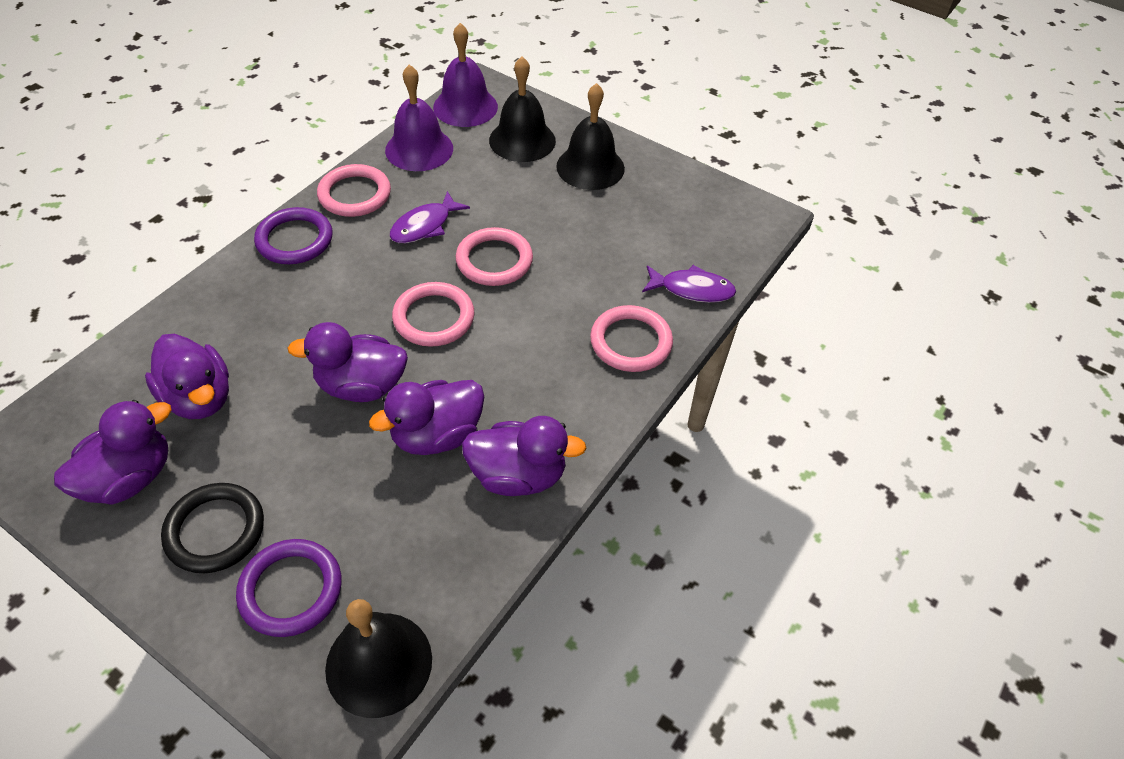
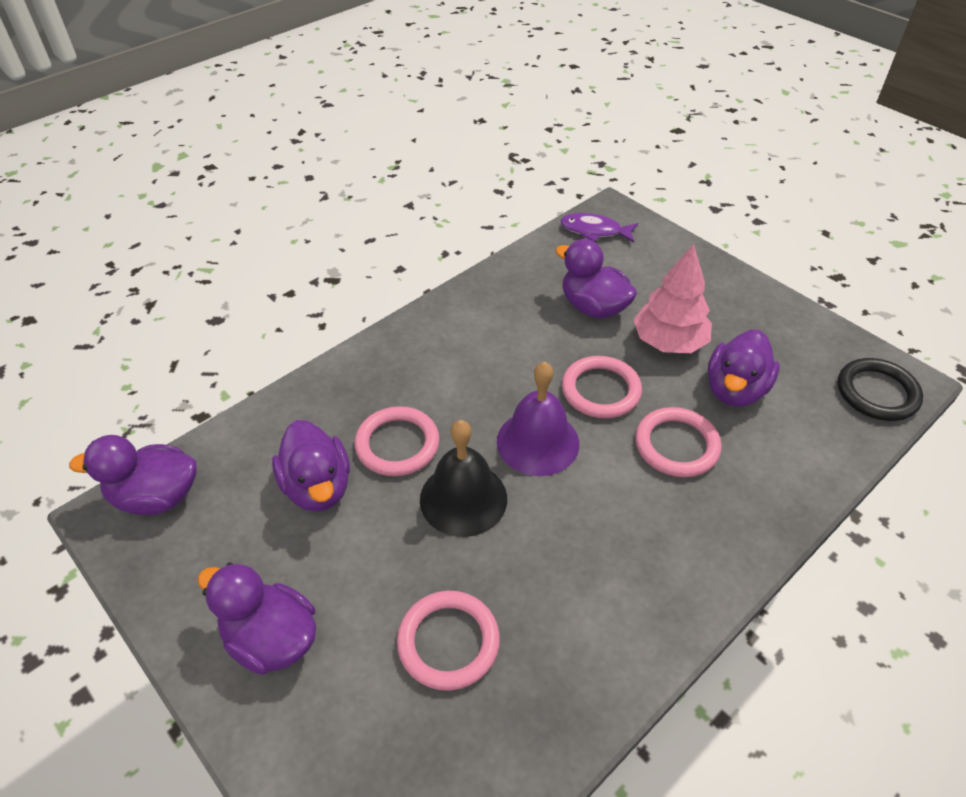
black bell: [325,599,432,718] [489,57,556,162] [556,83,625,190] = 3 -> [420,420,507,537] = 1
pink tree: none = 0 -> [633,244,712,353] = 1
purple bell: [385,64,453,171] [433,23,498,127] = 2 -> [497,362,579,476] = 1
purple fish: [389,191,470,243] [642,265,736,303] = 2 -> [561,213,638,243] = 1
purple ring: [236,539,342,637] [254,207,332,264] = 2 -> none = 0

